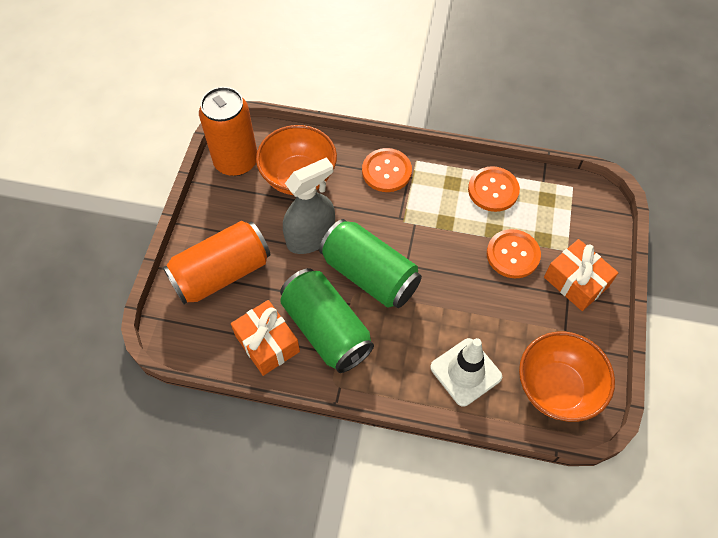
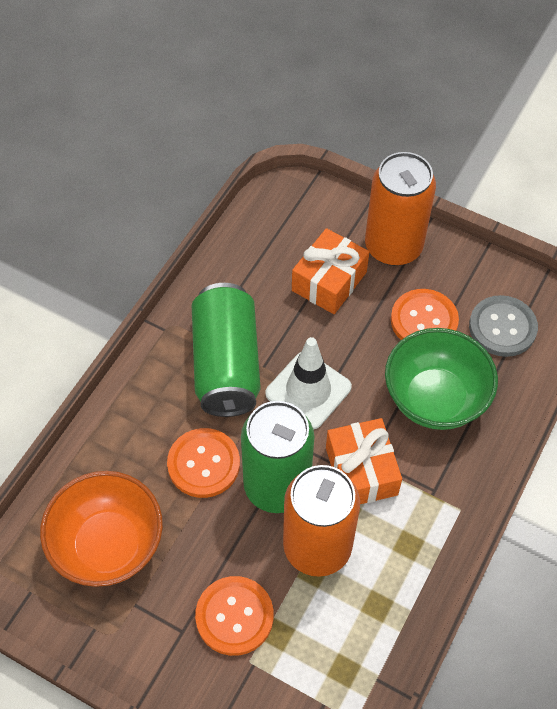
green bowl: none = 0 -> [385,328,498,430] = 1
grey button: none = 0 -> [469,295,538,357] = 1
grey spray bottle: [283,157,335,254] = 1 -> none = 0
orange bowl: [256,125,337,195] [519,332,615,422] = 2 -> [40,471,163,587] = 1

